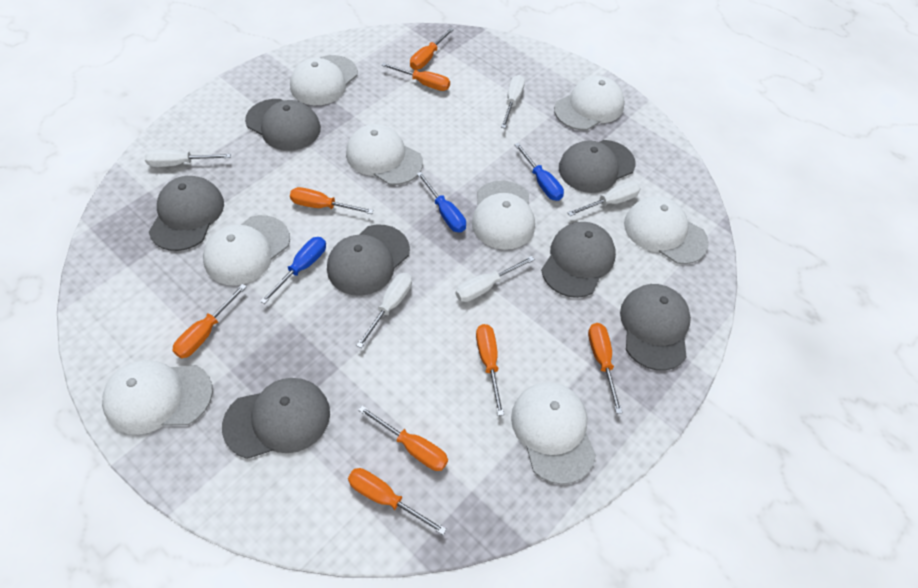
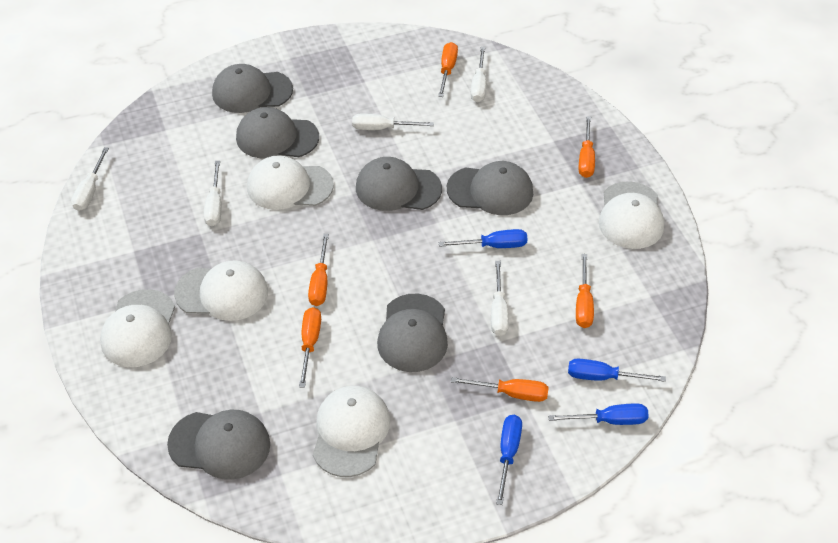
blue screwdriver: [260,237,326,304] [417,172,466,232] [514,143,564,201] = 3 -> [439,229,527,248] [496,415,522,505] [548,404,649,425] [568,359,666,382] = 4
grey cap: [149,176,224,251] [222,378,330,459] [245,99,321,151] [327,225,410,296] [541,222,616,298] [559,140,636,193] [620,284,691,371] = 7 -> [167,410,270,480] [212,64,293,113] [236,107,319,158] [356,157,442,211] [377,294,448,372] [447,161,533,215] = 6
orange screwdriver: [172,284,247,358] [290,187,374,214] [348,468,447,535] [358,406,448,471] [381,63,450,91] [410,28,454,70] [476,324,504,416] [588,323,623,414] = 8 -> [299,307,321,388] [308,234,329,306] [438,42,458,97] [451,377,549,402] [576,254,594,328] [579,116,595,178] = 6
white cap: [102,360,213,435] [203,215,290,286] [290,55,358,105] [346,124,423,185] [472,181,535,250] [511,382,596,484] [554,76,625,130] [624,196,709,264] = 8 -> [100,289,175,367] [174,261,268,321] [247,155,334,210] [313,386,390,477] [599,181,664,249] = 5

